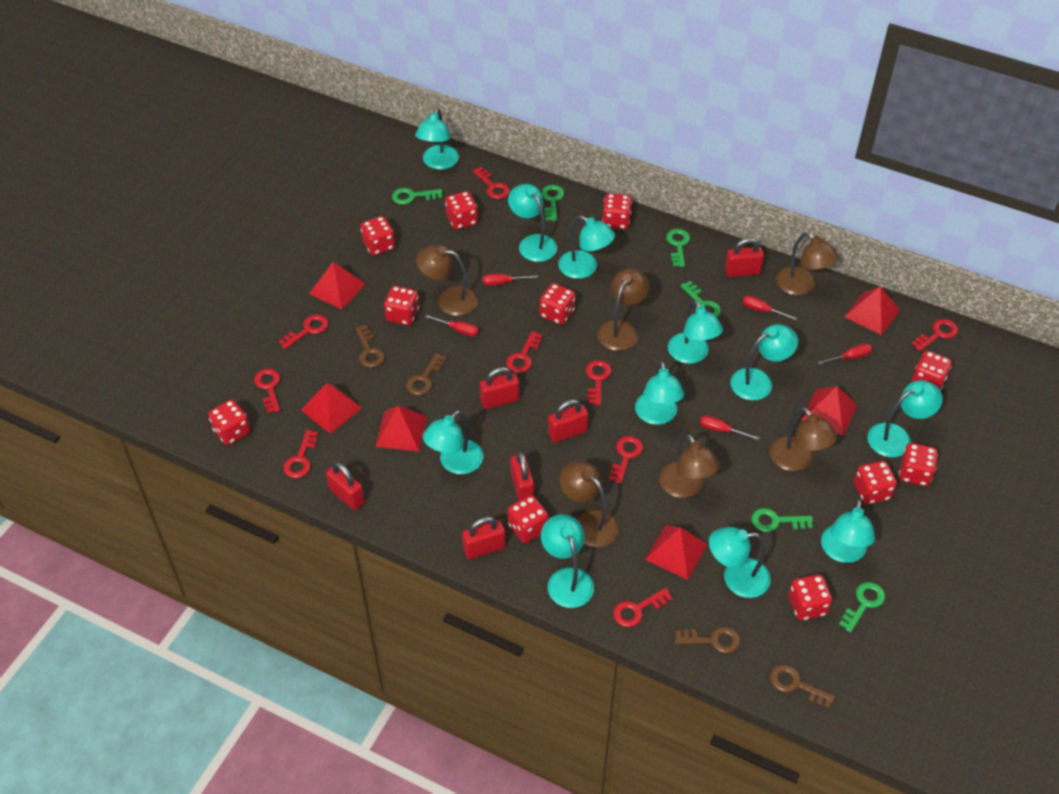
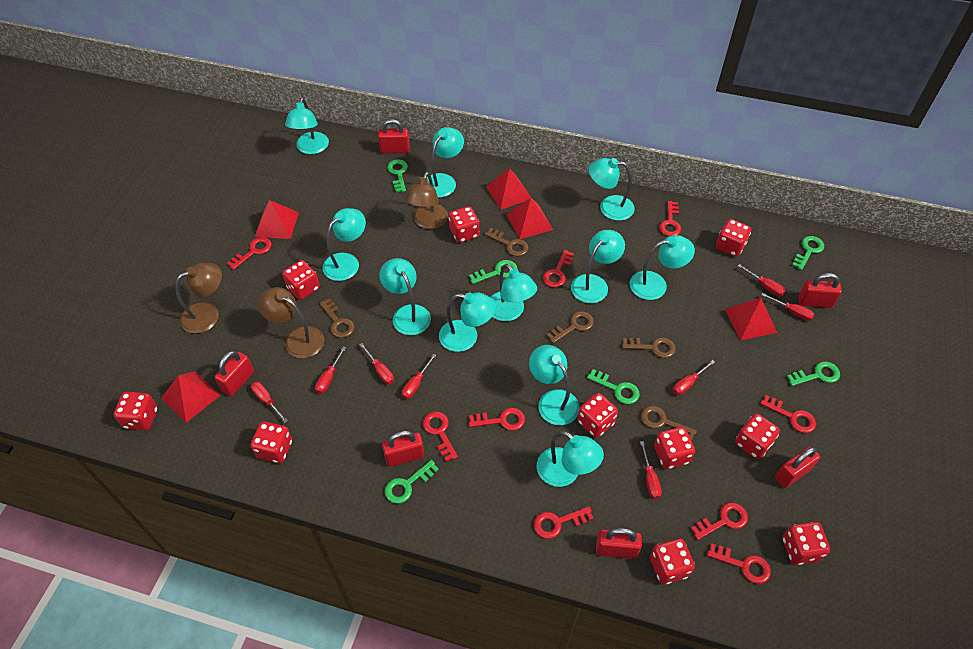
brown key: [355,325,384,368] [406,353,446,395] [675,627,740,653] [770,664,835,708] = 4 -> [319,298,355,338] [484,228,528,257] [547,311,594,343] [622,338,676,358] [641,406,697,440] = 5
brown lamp: [416,245,478,316] [560,461,619,547] [597,269,649,351] [659,434,720,498] [770,407,837,471] [776,232,839,295] = 6 -> [176,263,222,334] [258,287,324,359] [404,172,448,229] = 3
red dice: [208,399,251,445] [361,216,395,256] [384,286,419,325] [445,191,478,230] [508,495,549,543] [540,283,575,325] [602,193,632,230] [788,574,832,620] [854,461,897,504] [899,443,938,486] [912,351,952,391] = 11 -> [114,392,158,430] [250,421,292,463] [282,260,320,300] [449,206,479,243] [577,393,618,438] [650,539,695,585] [654,427,695,469] [716,219,751,257] [735,414,780,459] [782,522,830,565] = 10
red pyramid: [301,383,362,433] [309,262,365,309] [375,406,427,451] [645,525,708,580] [802,386,857,436] [844,287,900,335] = 6 -> [161,371,221,423] [255,200,299,239] [486,168,531,210] [506,198,553,239] [725,298,777,340] = 5
red screwdriver: [425,315,479,336] [483,274,538,286] [700,415,759,440] [742,295,797,320] [818,344,872,365] = 5 -> [251,382,288,423] [315,346,346,394] [359,343,394,384] [402,354,436,399] [640,441,662,499] [673,360,715,395] [738,264,785,296] [761,293,815,321] = 8

